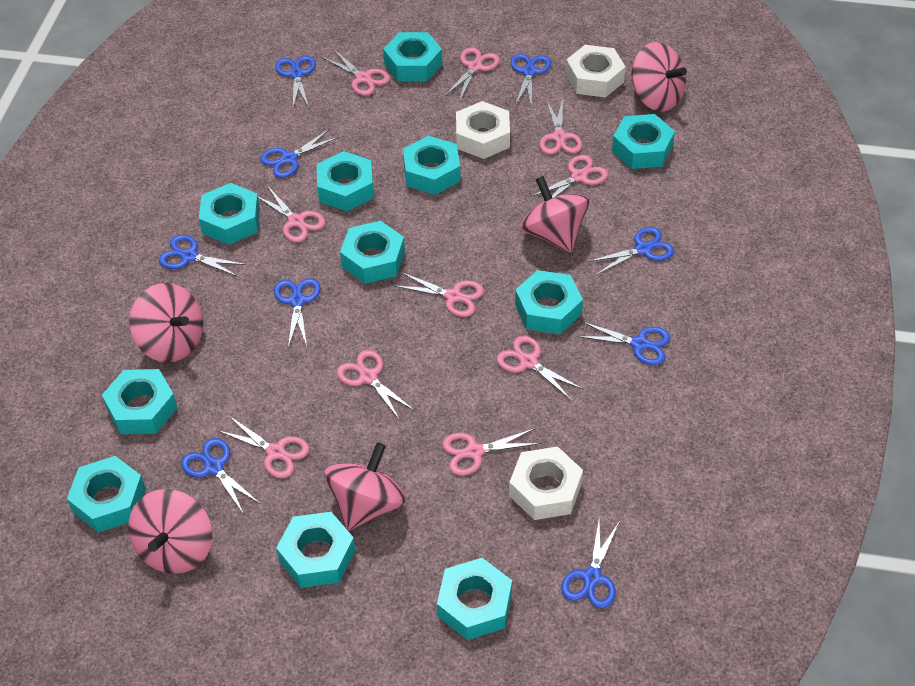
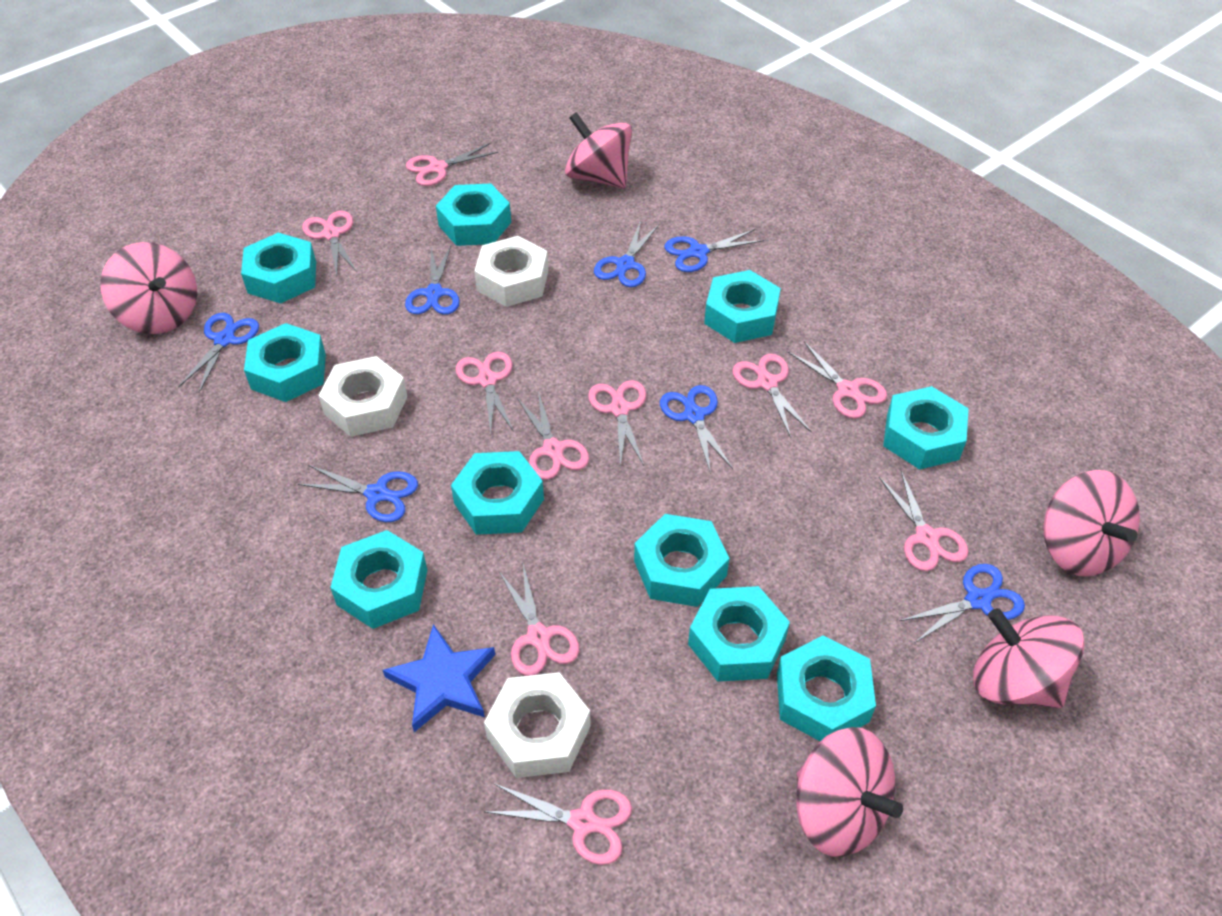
blue scissors: [159,235,246,277] [181,438,261,513] [260,129,339,178] [274,278,321,348] [275,56,316,108] [510,54,551,108] [561,521,619,609] [577,322,671,365] [587,227,674,275] = 9 -> [178,313,259,393] [298,465,418,522] [405,246,460,314] [594,221,659,287] [660,385,733,474] [664,229,764,272] [899,564,1025,643] = 7
blue star: none = 0 -> [383,624,495,732] = 1
turquoise nut: [67,456,146,532] [102,369,178,434] [199,183,260,245] [276,512,356,588] [317,151,374,211] [340,221,405,284] [383,32,442,81] [403,136,461,195] [437,558,512,640] [515,270,583,334] [612,114,675,169] = 11 -> [241,233,316,304] [244,323,326,402] [330,530,427,629] [436,183,511,246] [451,451,544,535] [634,514,729,607] [688,586,790,681] [704,270,781,343] [777,635,876,741] [883,386,969,470] = 10

